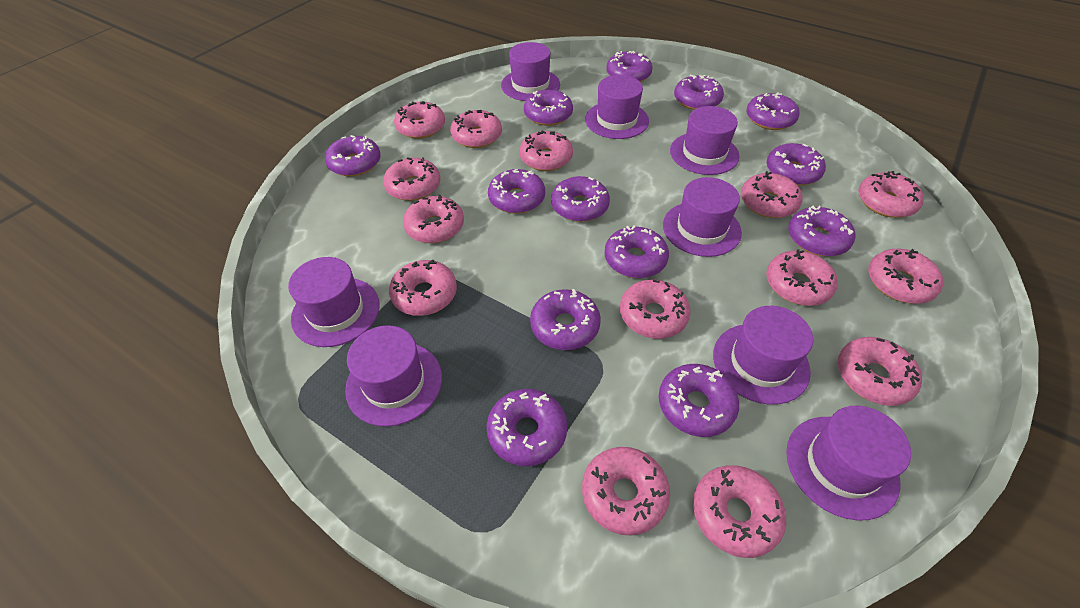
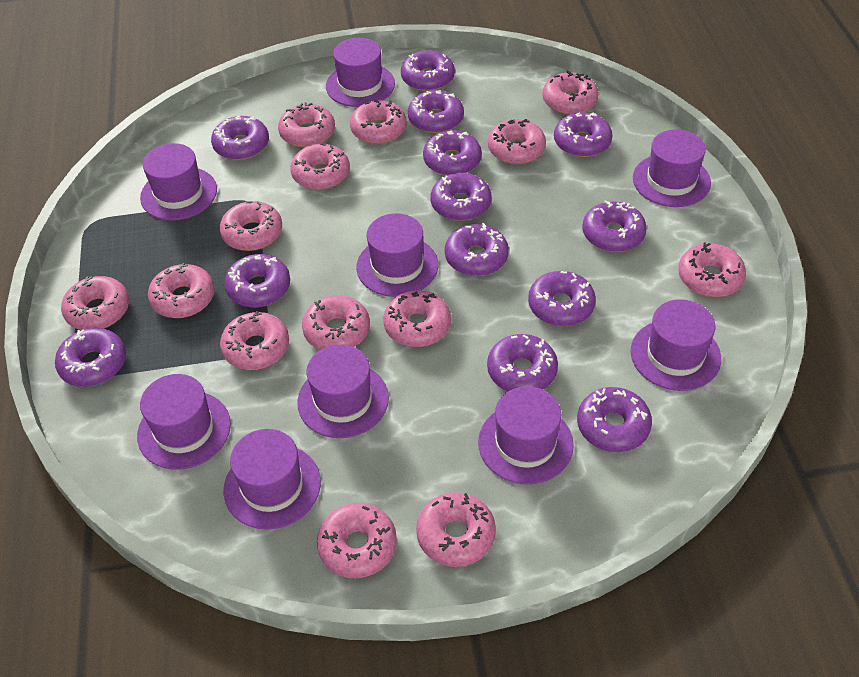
purple hat: [288,257,380,347] [345,325,442,427] [501,42,560,101] [585,75,649,139] [663,177,742,257] [670,106,739,175] [713,306,813,405] [786,406,911,521] = 8 -> [137,374,231,470] [140,143,217,220] [224,429,321,530] [297,344,389,438] [326,38,395,107] [356,213,438,297] [478,386,574,484] [631,299,721,391] [633,130,711,207] = 9

